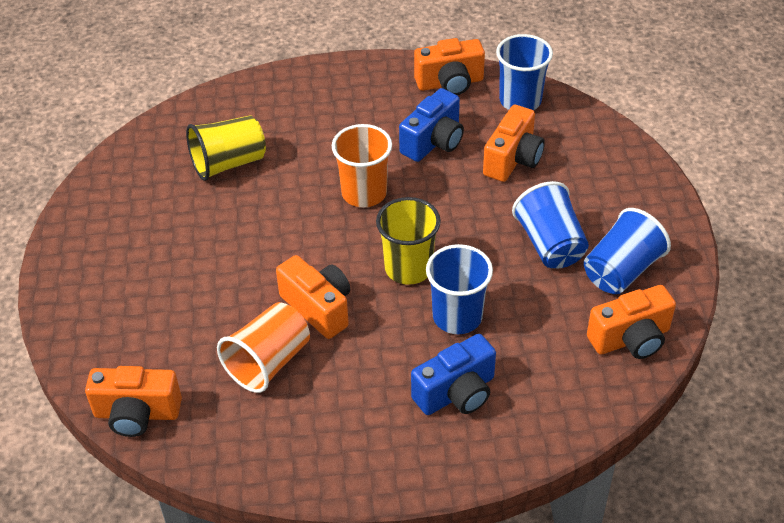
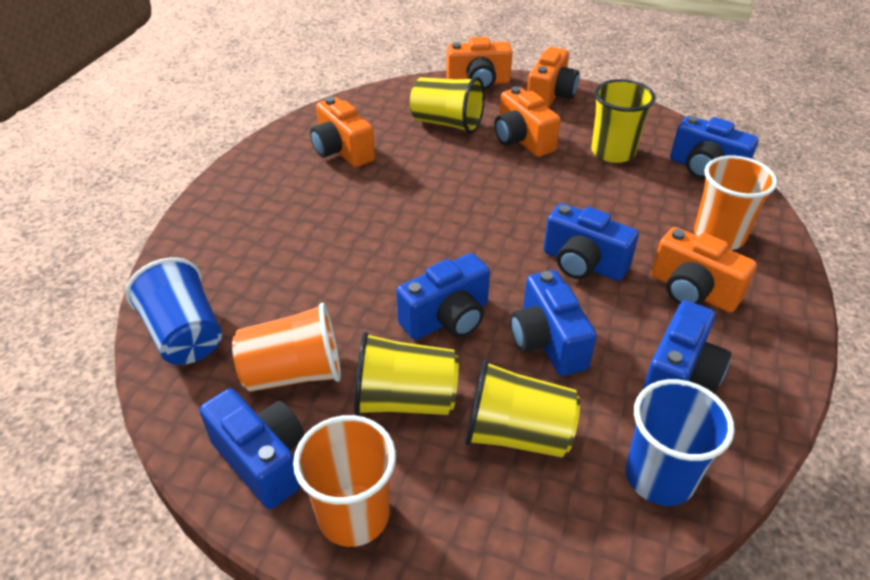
blue camera: [399,88,464,162] [411,334,496,415] = 2 -> [199,388,304,509] [396,253,490,340] [510,270,597,376] [544,203,639,281] [642,300,731,392] [670,116,759,179] = 6
blue cup: [426,244,493,334] [496,34,553,110] [512,181,589,268] [584,208,671,294] = 4 -> [125,257,222,365] [626,379,735,506] = 2
orange cup: [217,302,310,393] [332,124,392,207] = 2 -> [232,303,341,392] [293,415,396,547] [694,156,777,250] = 3
yellow cup: [186,115,266,181] [376,197,441,285] = 2 -> [354,332,459,416] [410,77,485,134] [465,359,580,458] [591,79,656,163] = 4

